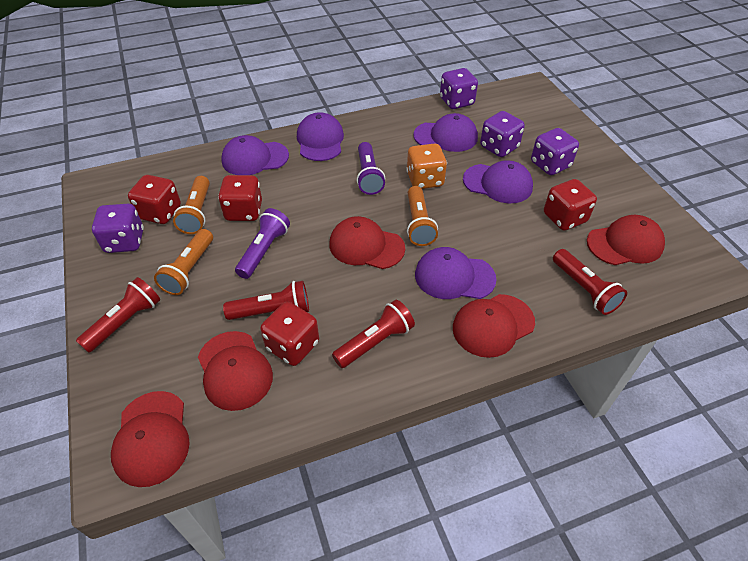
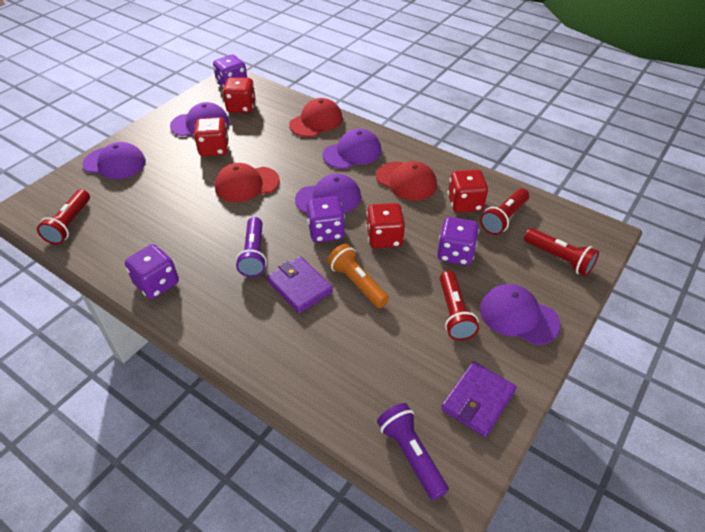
orange dice: [406,143,447,189] = 1 -> none = 0
orange flashlight: [154,229,213,295] [173,176,210,234] [407,186,438,246] = 3 -> [327,244,389,308] = 1
purple wallet: none = 0 -> [267,256,333,313] [441,361,517,437] = 2
red cap: [111,391,190,487] [198,331,273,411] [329,216,405,269] [453,294,535,358] [587,215,665,265] = 5 -> [215,163,280,202] [289,98,343,137] [376,161,437,201] = 3

